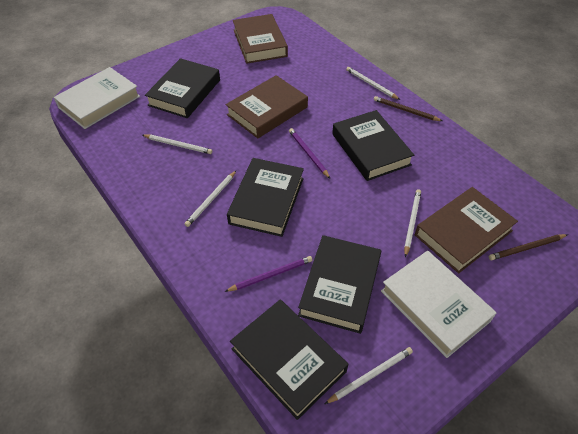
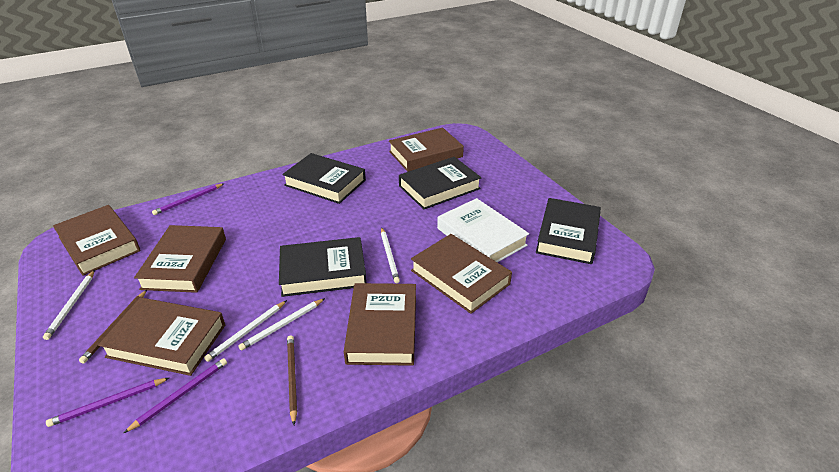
black book: [145,58,220,118] [227,158,304,237] [230,300,348,420] [298,235,382,334] [332,110,414,181] = 5 -> [279,237,366,297] [282,153,366,204] [399,157,482,209] [536,198,601,264] = 4
brown book: [226,75,308,138] [233,14,288,64] [415,187,518,273] = 3 -> [53,205,140,276] [98,297,225,376] [134,225,226,293] [344,283,416,366] [389,128,464,172] [411,234,512,314] = 6
purple pencil: [225,256,312,292] [289,128,330,178] = 2 -> [46,378,169,427] [124,358,227,433] [152,184,223,215] = 3
white book: [54,67,140,129] [381,251,497,358] = 2 -> [437,198,529,262] = 1
white pencil: [142,134,212,154] [184,171,236,227] [325,347,413,404] [346,67,400,100] [404,189,421,257] = 5 -> [43,270,95,340] [204,300,287,362] [238,298,325,350] [381,228,400,283] = 4

